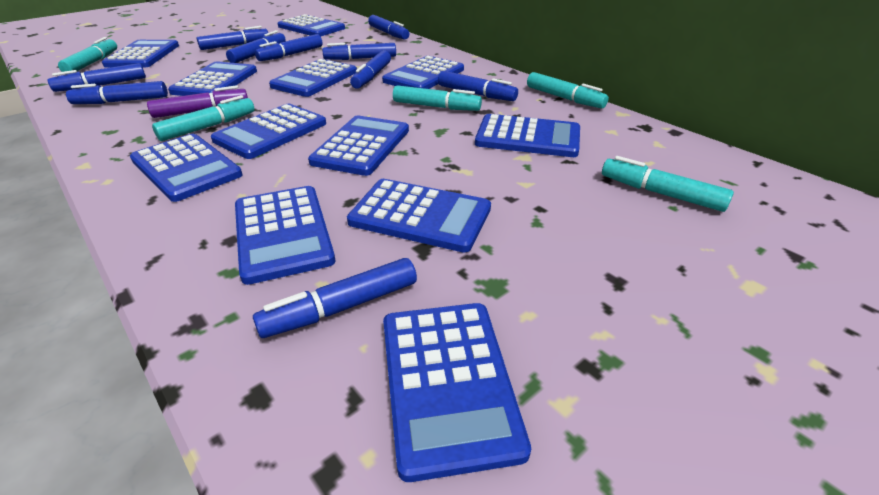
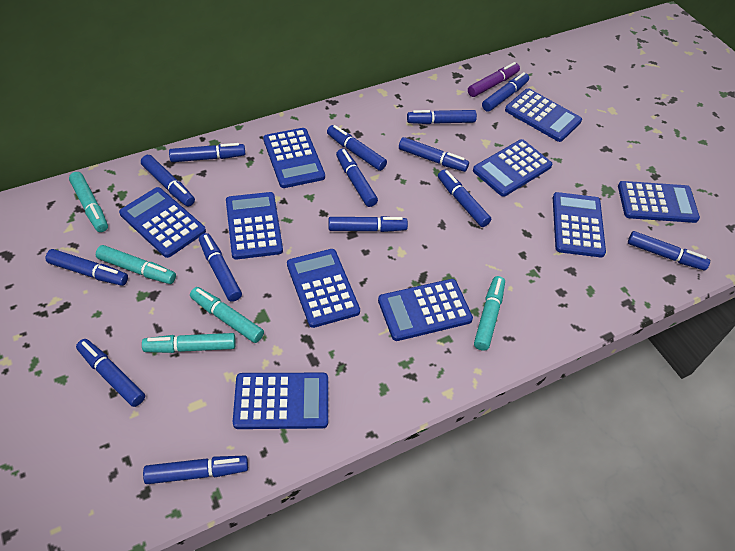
blue calculator: [102,40,179,68] [130,134,243,202] [168,61,257,96] [211,104,326,159] [235,186,335,285] [269,59,357,97] [278,14,345,37] [308,115,409,176] [347,179,491,253] [382,56,464,89] [383,303,531,482] [475,114,580,157] = 12 -> [119,187,206,258] [226,192,283,259] [233,373,328,429] [263,128,325,188] [287,249,360,328] [378,279,473,341] [473,139,552,197] [505,88,582,142] [553,192,606,257] [618,181,700,223] = 10
blue marker: [48,63,146,92] [66,81,168,104] [197,26,268,50] [226,30,286,63] [253,258,417,338] [255,34,322,61] [322,43,396,60] [350,50,391,89] [368,15,409,39] [438,71,518,101] = 10 -> [46,249,128,286] [76,339,145,407] [141,155,195,207] [143,456,248,484] [169,143,245,162] [199,233,242,302] [327,125,387,171] [329,216,408,232] [336,148,378,207] [399,137,469,172] [407,110,477,124] [438,169,491,227] [482,72,529,112] [628,231,710,270] = 14

